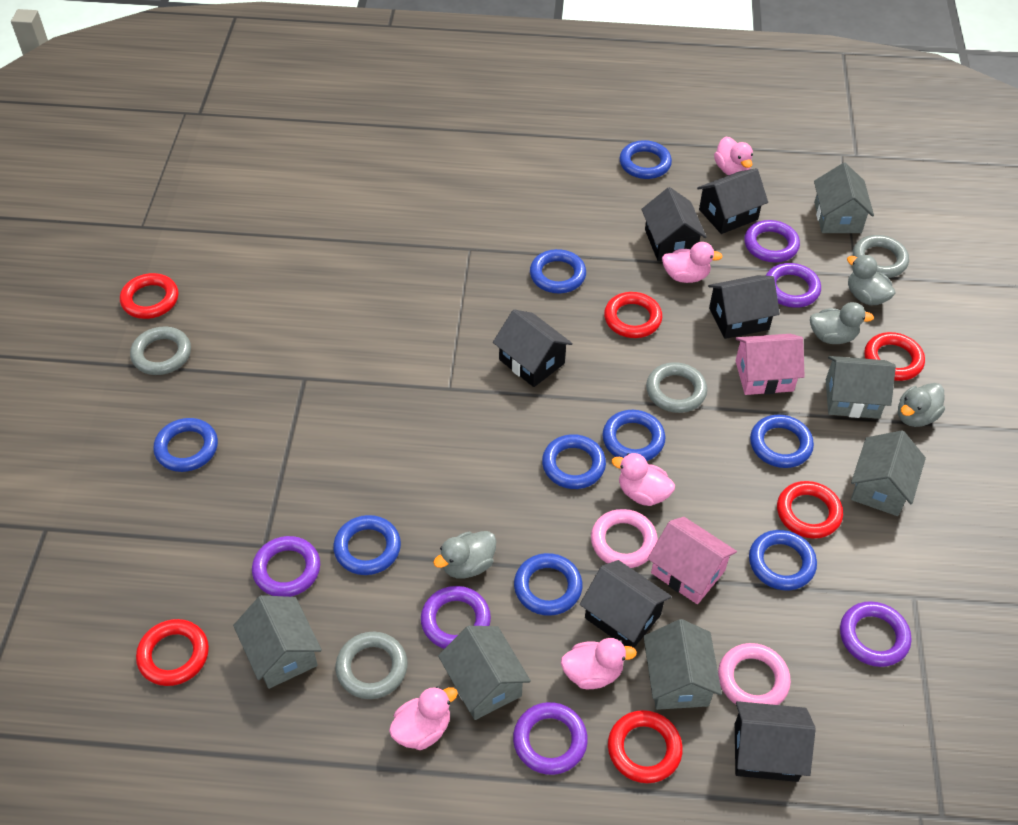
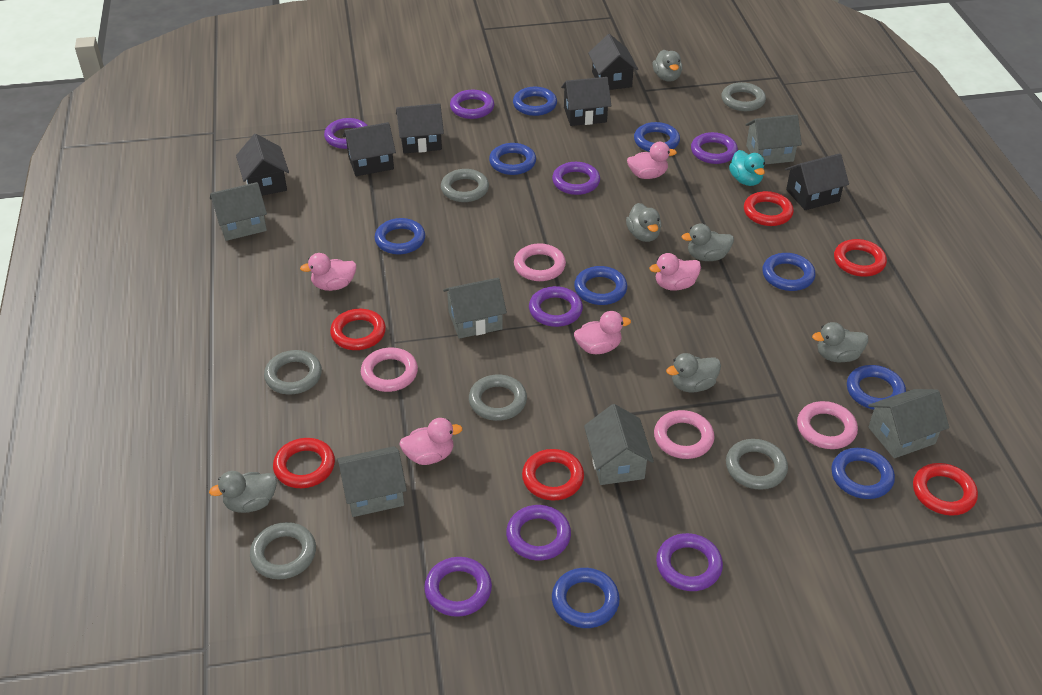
grey duck: [433,531,496,579] [810,302,874,344] [847,255,895,305] [898,383,945,427] = 4 -> [209,471,277,513] [626,203,661,242] [653,50,682,82] [666,353,721,392] [681,223,734,261] [812,322,868,362] = 6
grey ring: [130,327,191,375] [336,632,408,699] [646,362,707,413] [853,235,909,278] = 4 -> [250,522,316,579] [264,350,322,394] [441,169,489,202] [469,375,527,421] [722,82,766,111] [726,439,788,490] = 6
pink house: [648,517,737,604] [735,334,805,395] = 2 -> none = 0
pink ring: [591,509,658,568] [718,643,791,705] = 2 -> [361,348,418,392] [514,243,566,281] [654,410,714,459] [797,401,858,449] = 4
purple ring: [252,536,320,597] [421,586,491,649] [513,702,588,775] [744,220,800,262] [765,263,821,308] [840,601,911,667] = 6 -> [324,118,368,149] [424,557,492,617] [450,90,494,119] [506,505,571,560] [529,286,583,327] [552,162,600,195] [656,533,723,591] [691,132,738,164] = 8
turquoise duck: none = 0 -> [729,150,765,186] = 1

